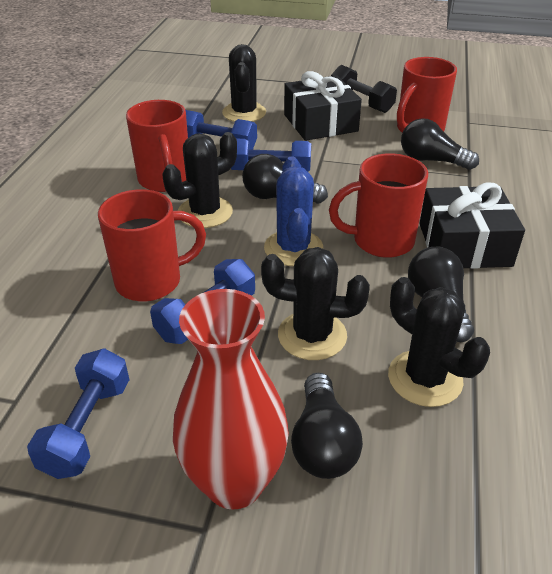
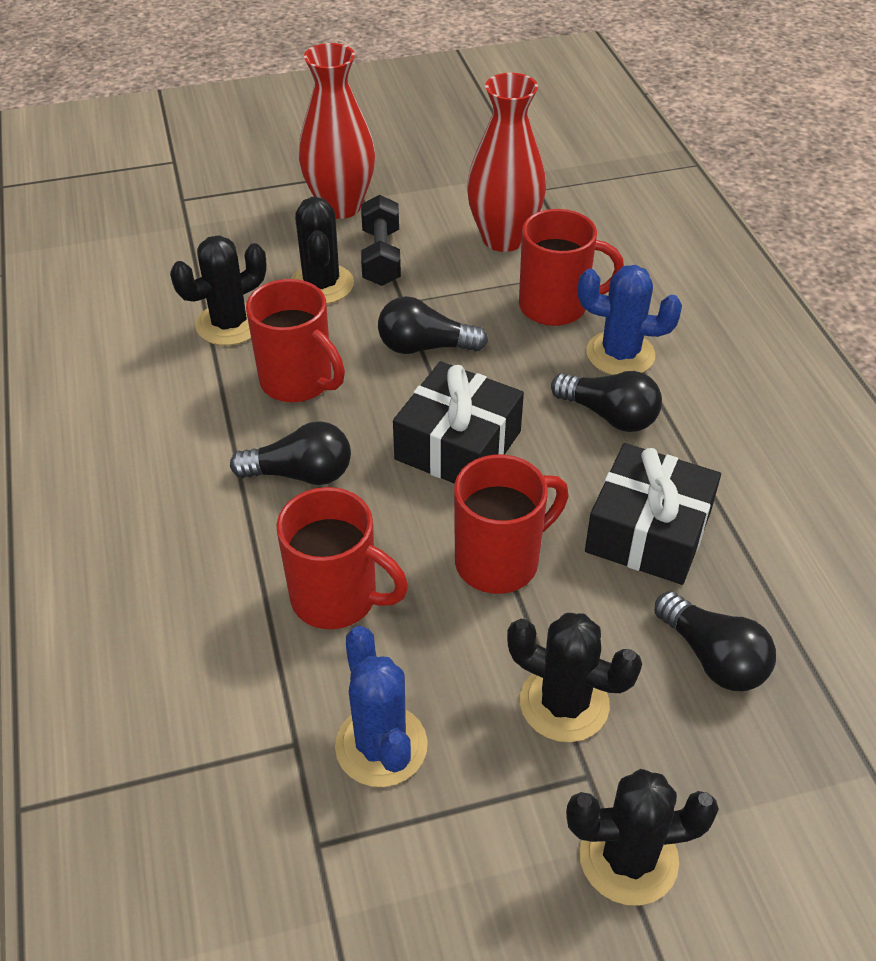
blue cactus: [264,157,323,266] = 1 -> [335,626,428,787] [578,265,682,375] = 2
blue dumbbell: [27,348,129,479] [150,259,255,344] [186,110,257,150] [231,139,311,171] = 4 -> none = 0
red vase: [173,289,289,509] = 1 -> [298,43,375,219] [467,73,546,252] = 2

